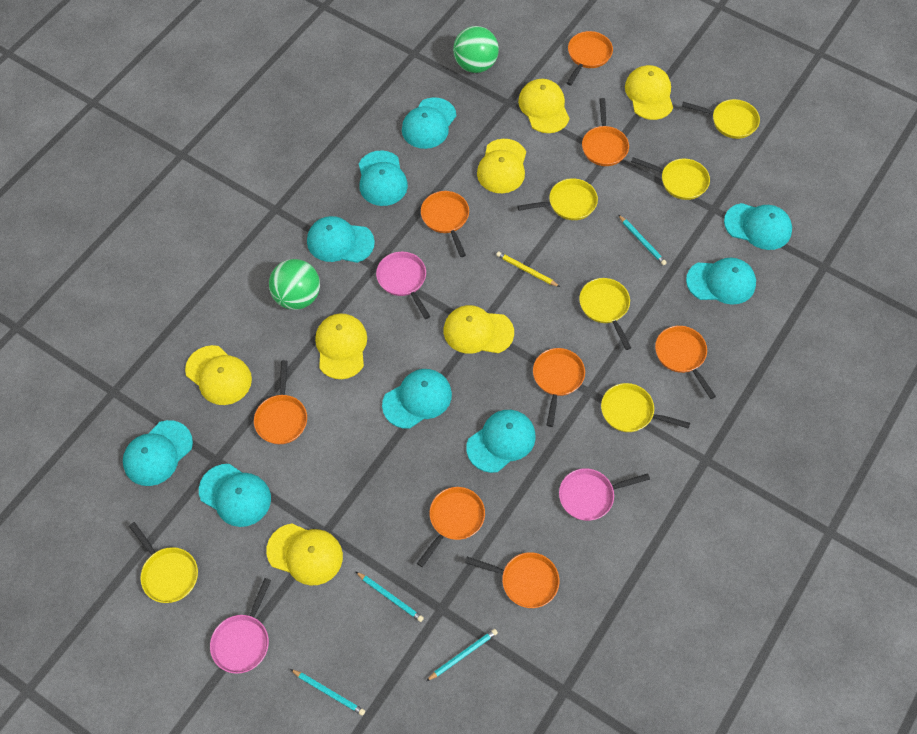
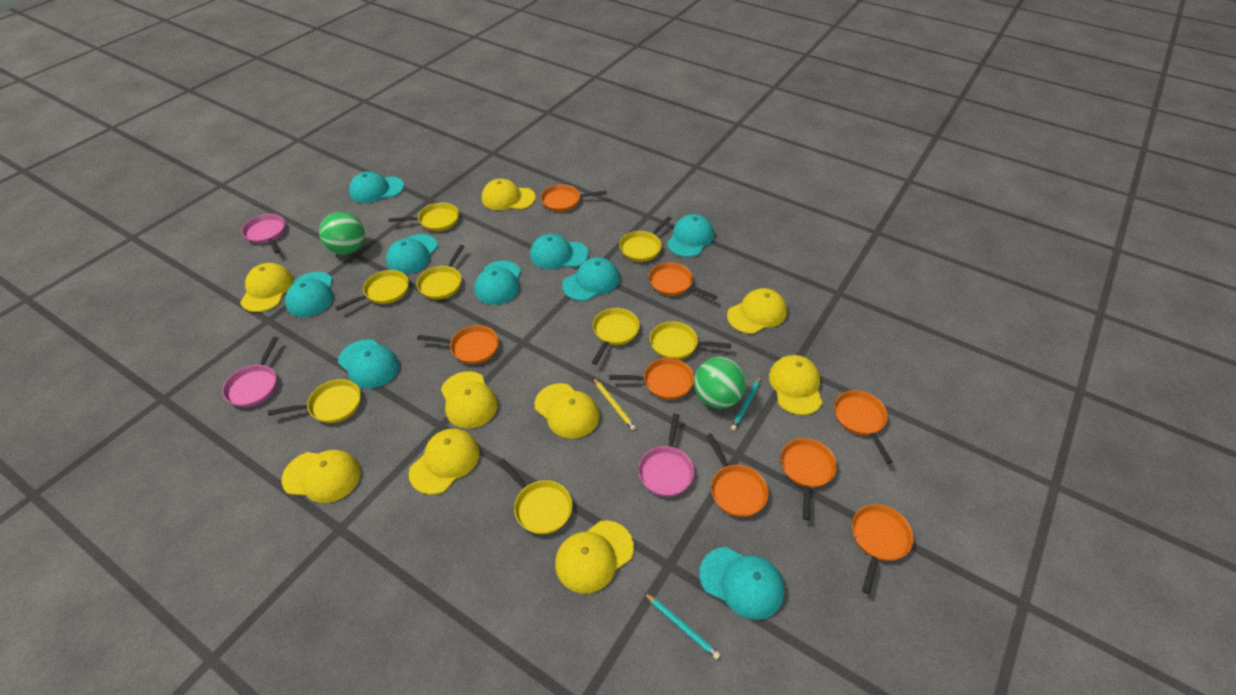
turquoise pencil: [290,669,365,716] [355,571,424,622] [426,629,498,681] [618,215,667,265] = 4 -> [644,593,720,659] [731,376,761,431] = 2
yellow cap: [185,345,252,405] [266,523,343,585] [315,313,367,379] [444,305,514,354] [477,139,526,193] [518,79,570,133] [625,65,673,120] = 7 -> [240,263,293,312] [282,450,361,503] [409,429,480,495] [441,371,498,429] [482,179,536,210] [534,383,600,439] [555,520,634,593] [727,288,787,334] [769,355,822,415] = 9
yellow pan: [129,522,198,603] [518,178,598,220] [579,278,631,350] [601,383,690,432] [631,157,710,200] [682,99,760,139] = 6 -> [268,379,361,423] [335,270,409,311] [389,203,459,231] [416,245,465,300] [499,459,572,534] [591,308,640,365] [619,216,672,262] [650,321,731,360] = 8

